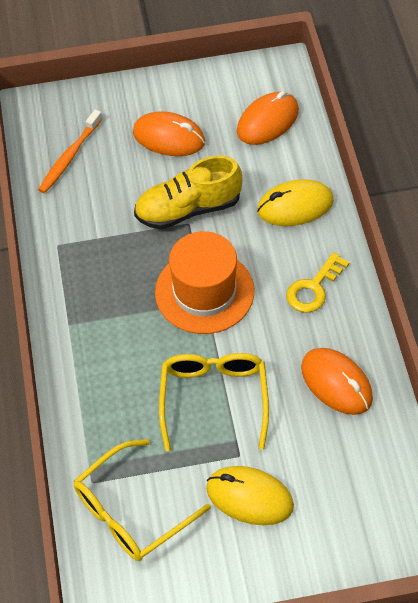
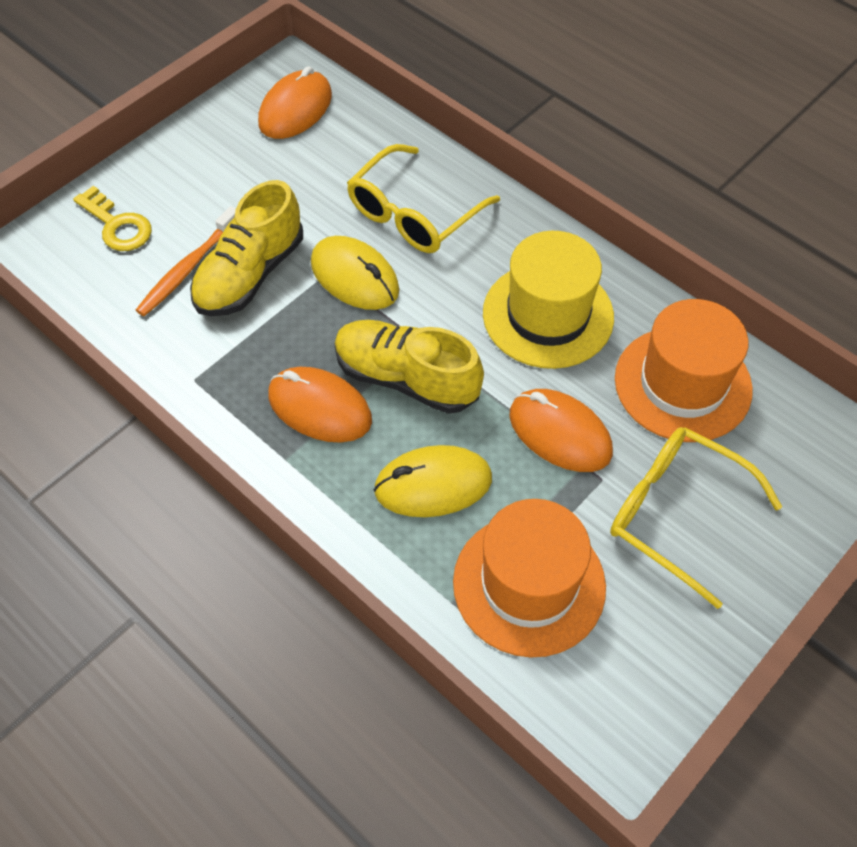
orange hat: [155,231,254,334] = 1 -> [453,499,606,658] [615,299,753,442] = 2
yellow hat: none = 0 -> [483,231,614,369] = 1
yellow shoe: [134,155,243,229] = 1 -> [190,180,303,316] [334,320,484,414] = 2

